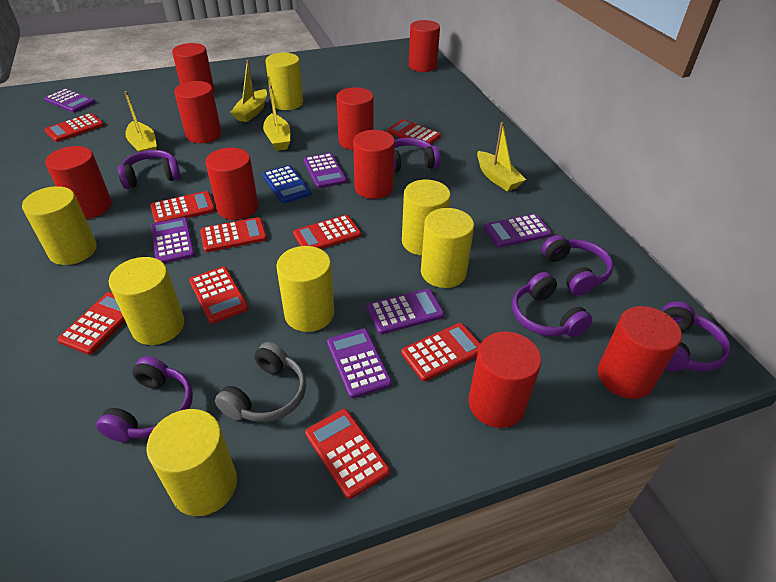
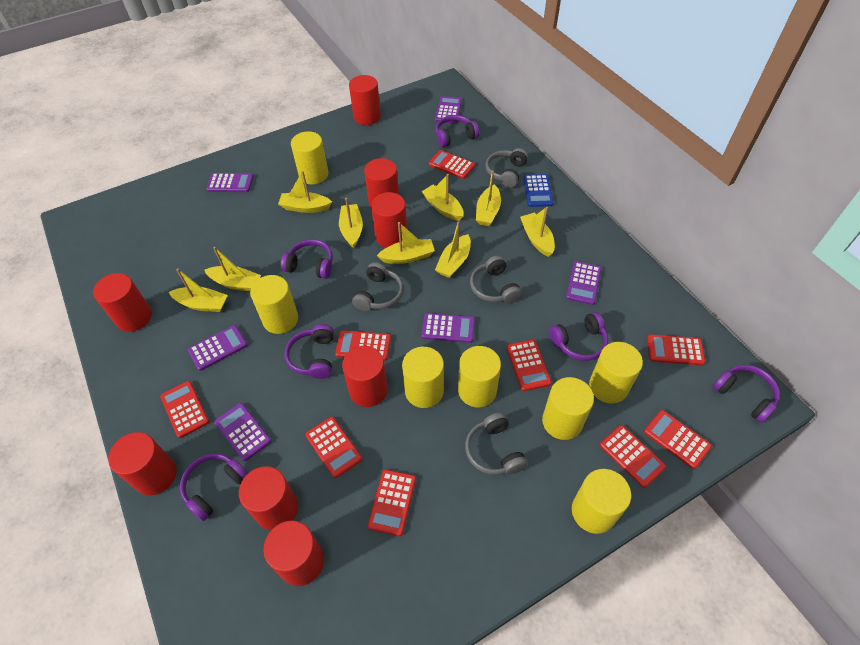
grey headphones: [215,342,306,422] = 1 -> [352,262,404,311] [465,412,528,475] [470,256,522,304] [485,148,528,188] = 4
red cylinder: [45,146,112,219] [172,43,215,93] [174,81,221,143] [206,148,258,220] [336,87,374,150] [353,130,395,199] [409,20,440,72] [468,331,541,428] [598,306,682,399] = 9 -> [93,273,152,332] [108,432,177,495] [239,466,298,531] [263,520,324,586] [342,346,388,407] [349,75,381,125] [364,158,399,207] [371,192,407,248] = 8
yellow boat: [125,91,157,152] [231,60,267,122] [263,85,290,151] [477,122,526,192] = 4 -> [169,269,228,312] [204,247,261,291] [278,171,332,213] [339,198,363,248] [377,222,435,264] [421,174,464,221] [435,222,471,278] [476,170,501,226] [520,207,555,257] = 9

